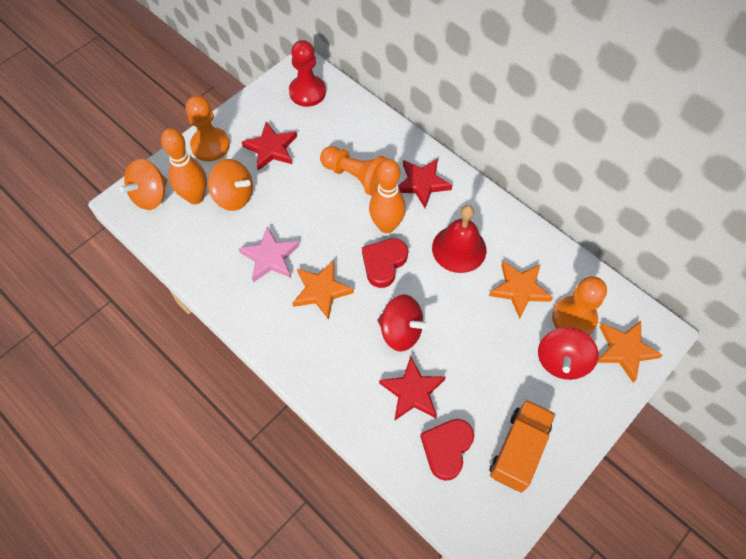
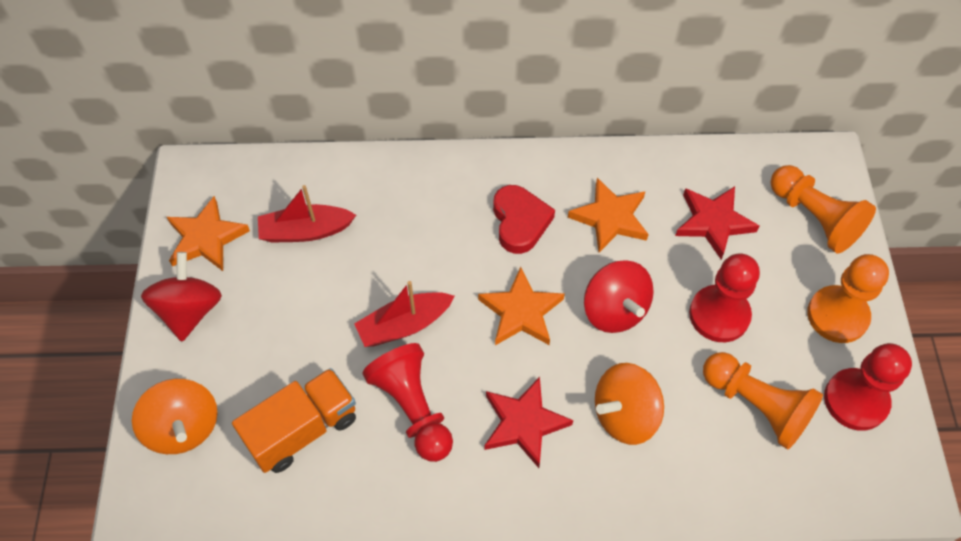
orange bowling pin: [161,128,207,204] [369,159,406,233] = 2 -> none = 0
pink star: [238,227,300,282] = 1 -> none = 0
red bell: [432,205,486,273] = 1 -> none = 0
red boat: none = 0 -> [258,185,356,243] [354,281,454,347] = 2
red heart: [362,238,408,288] [420,419,474,481] = 2 -> [493,185,555,254] = 1
red pawn: [289,40,326,107] = 1 -> [362,343,453,462] [689,253,760,342] [824,343,912,431] = 3
red star: [242,122,297,170] [379,356,446,421] [398,159,452,208] = 3 -> [484,377,573,468] [675,186,759,259] = 2

